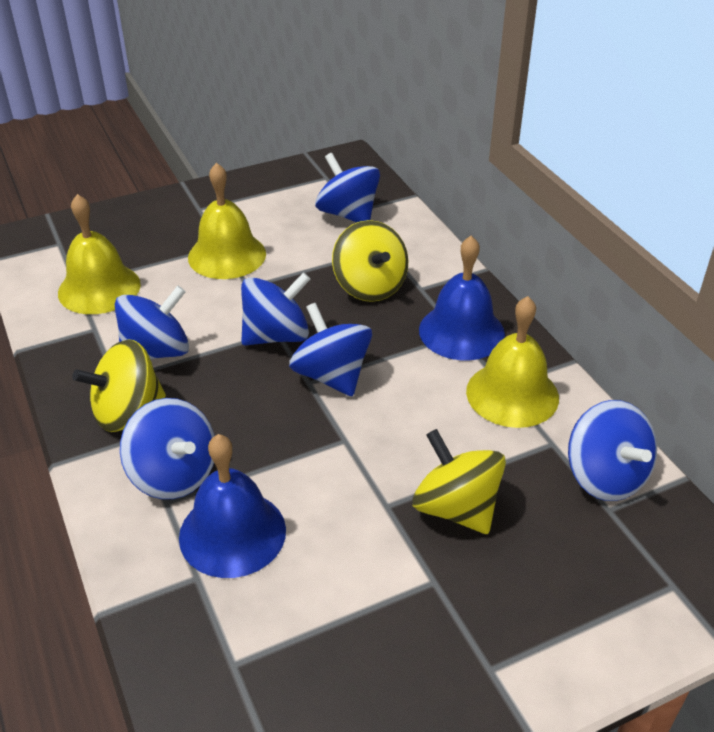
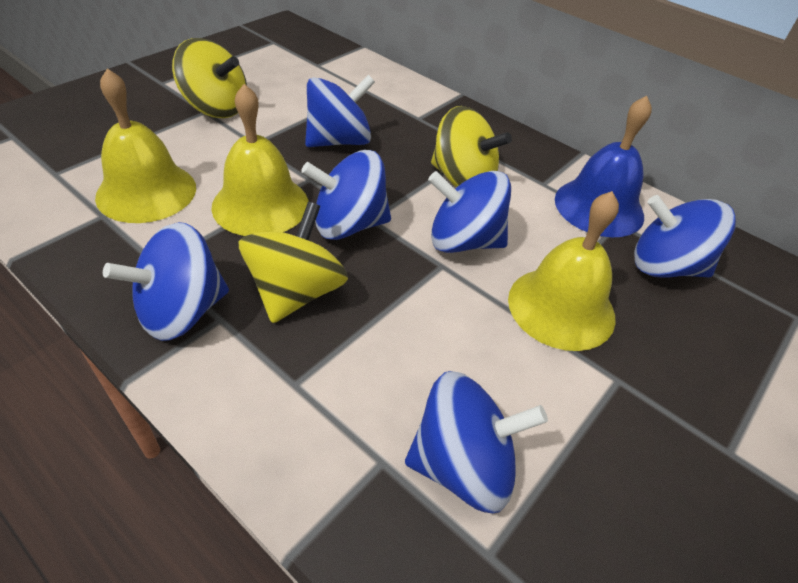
blue bell: [179,434,286,578] [419,235,505,360] = 2 -> [555,96,652,237] = 1

